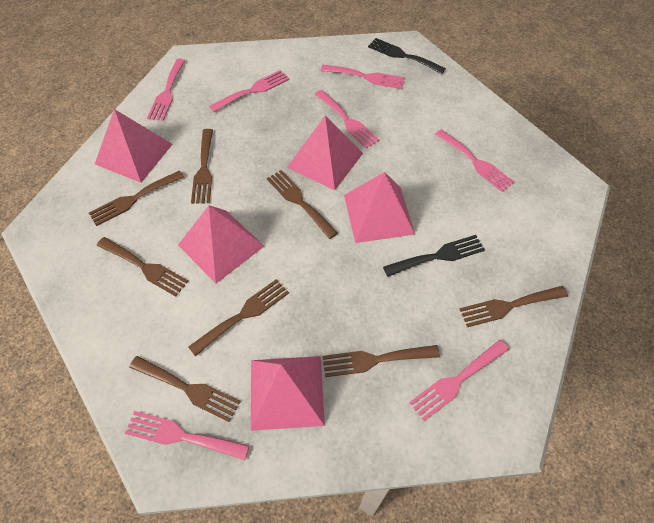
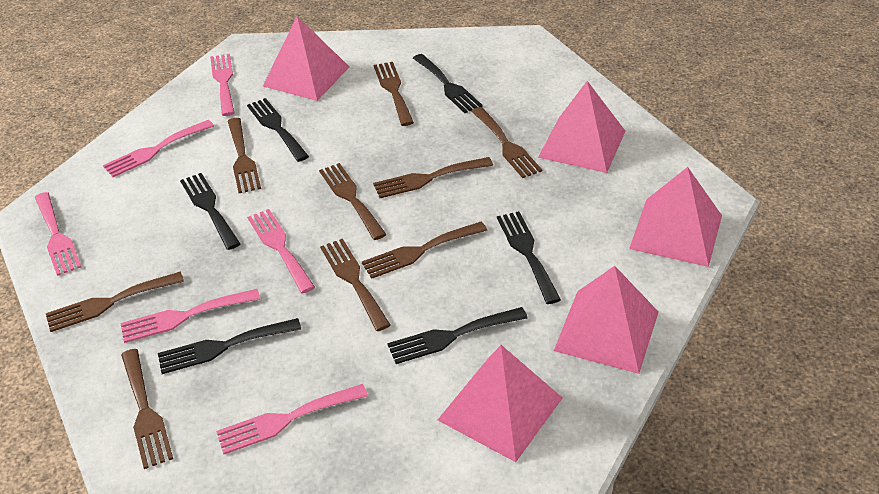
black fork: [368,38,446,74] [383,235,485,277] = 2 -> [158,318,301,374] [180,173,240,250] [247,98,309,162] [387,307,528,364] [413,54,483,113] [497,211,561,304] = 6
brown fork: [89,170,184,226] [97,237,188,297] [129,356,241,422] [188,279,289,356] [191,129,213,204] [267,170,338,239] [322,345,440,377] [459,286,568,327] = 8 -> [46,272,184,332] [121,349,173,469] [228,118,261,193] [319,163,387,240] [320,239,391,331] [362,222,487,279] [373,157,493,198] [374,62,414,126] [471,107,542,178] = 9
pink fork: [125,411,249,460] [147,59,185,121] [209,70,289,112] [315,90,379,148] [321,65,405,89] [409,340,509,421] [435,129,514,192] = 7 -> [35,192,81,276] [103,120,214,177] [121,289,260,343] [210,54,234,116] [216,384,368,454] [247,209,315,293] = 6

